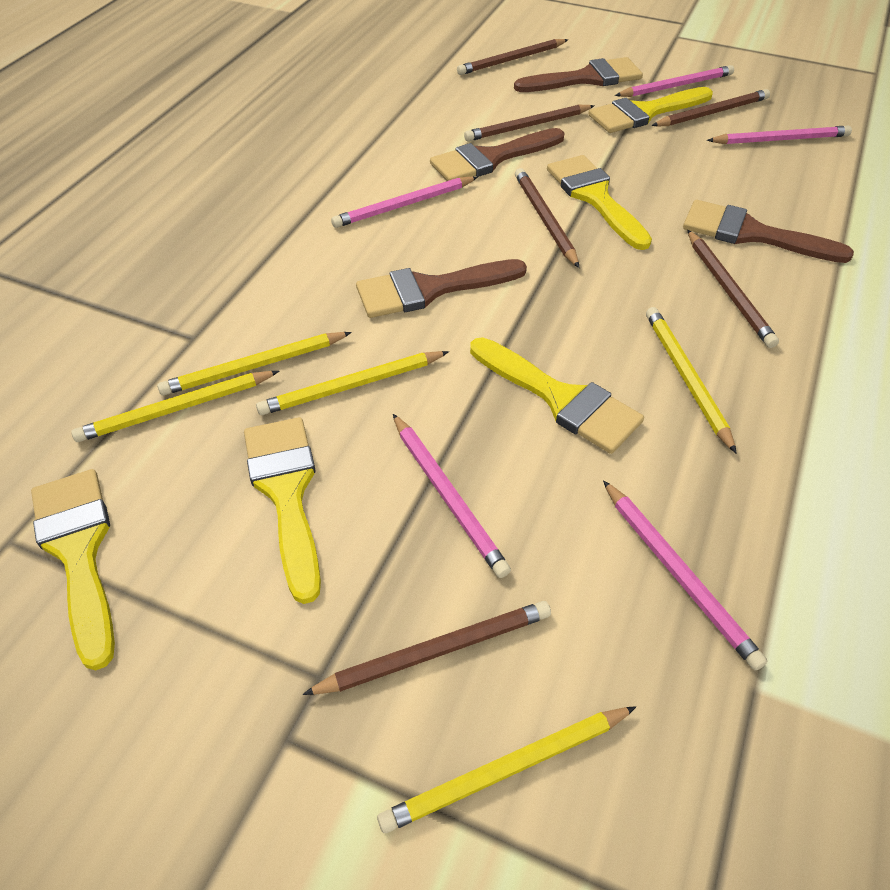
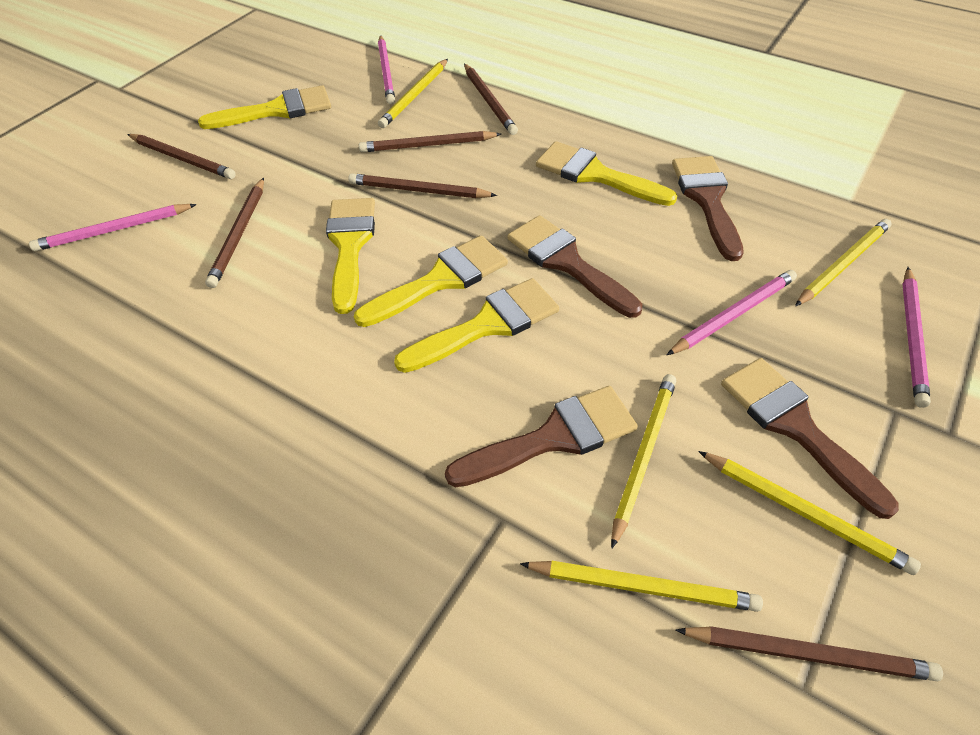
pink pencil: [331,177,478,228] [393,414,511,578] [603,480,767,670] [615,65,734,97] [707,126,852,144] = 5 -> [29,204,197,251] [378,35,395,104] [667,270,797,355] [902,267,931,408] = 4

